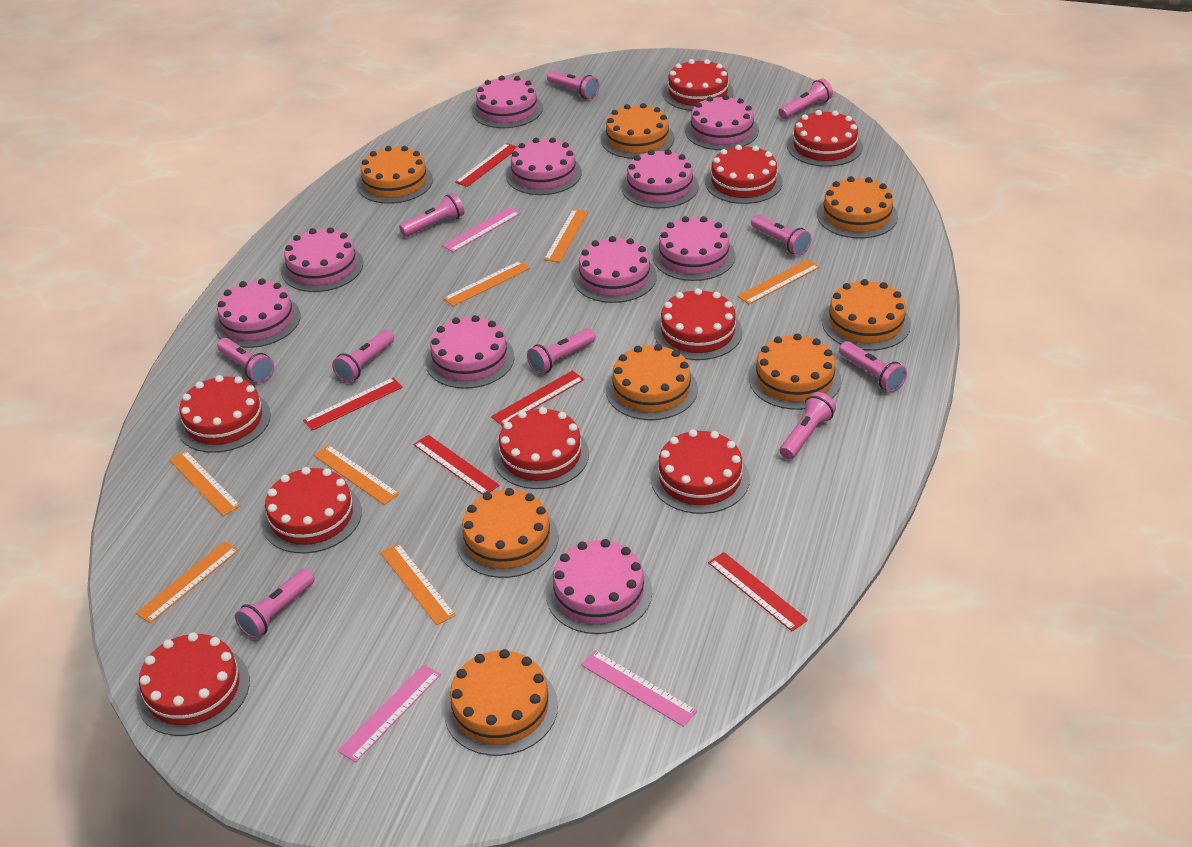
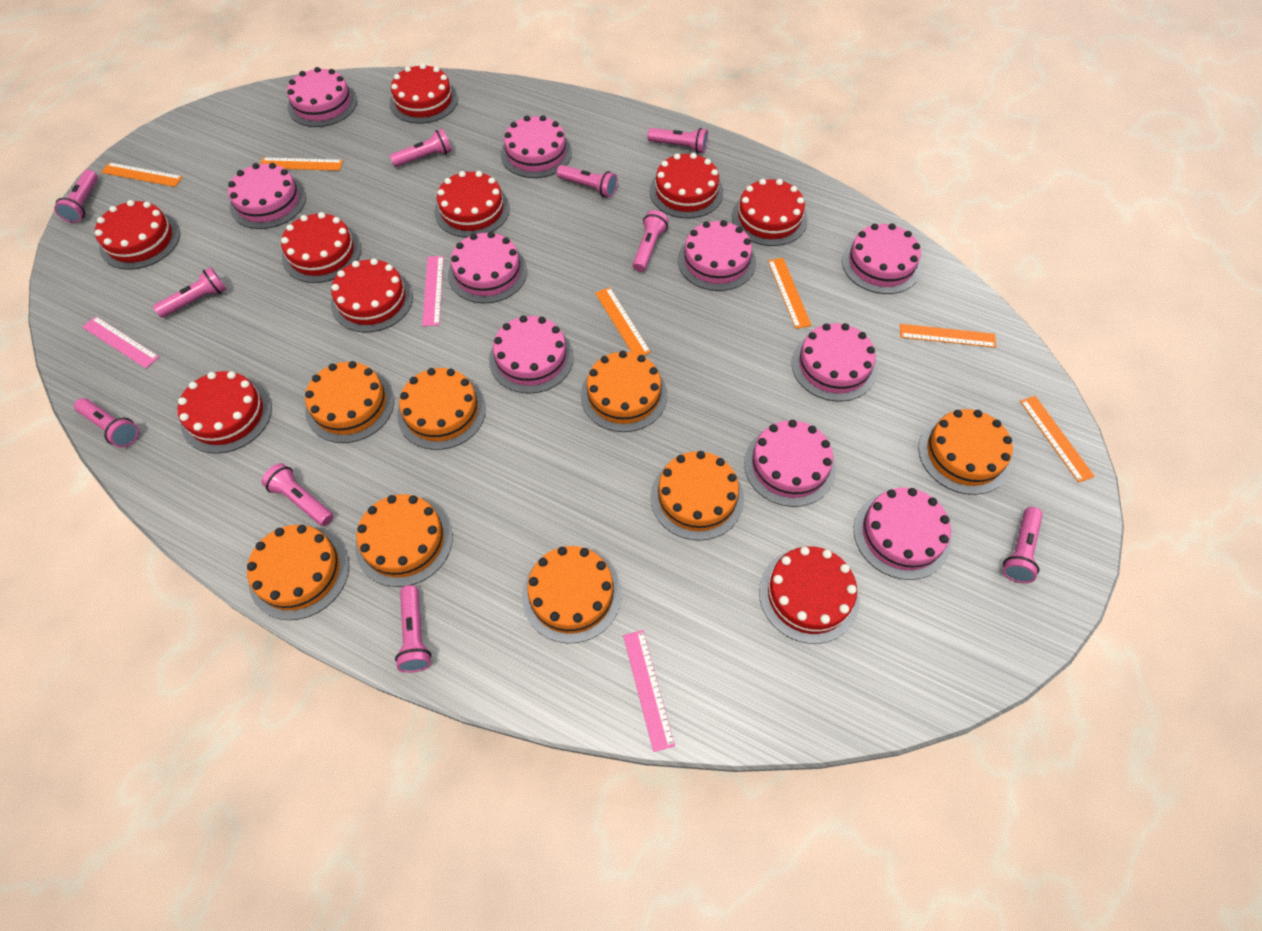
orange ruler: [136,541,239,623] [169,451,241,516] [314,445,399,505] [380,544,456,625] [443,261,530,306] [544,209,588,262] [737,259,820,304] = 7 -> [101,162,183,187] [260,157,343,171] [595,287,651,355] [768,258,812,329] [900,324,996,348] [1020,396,1095,483] = 6
red ruler: [303,378,403,431] [414,435,499,495] [455,143,517,187] [491,371,584,426] [708,552,808,631] = 5 -> none = 0

